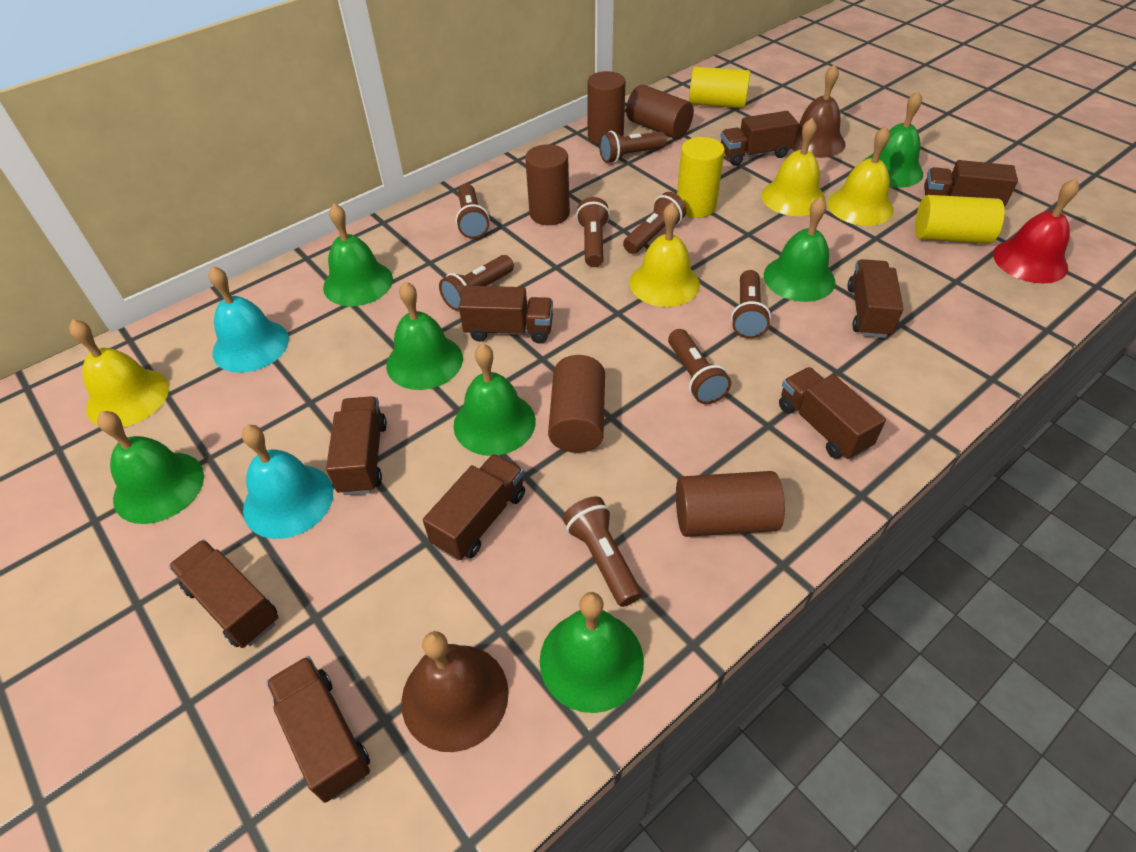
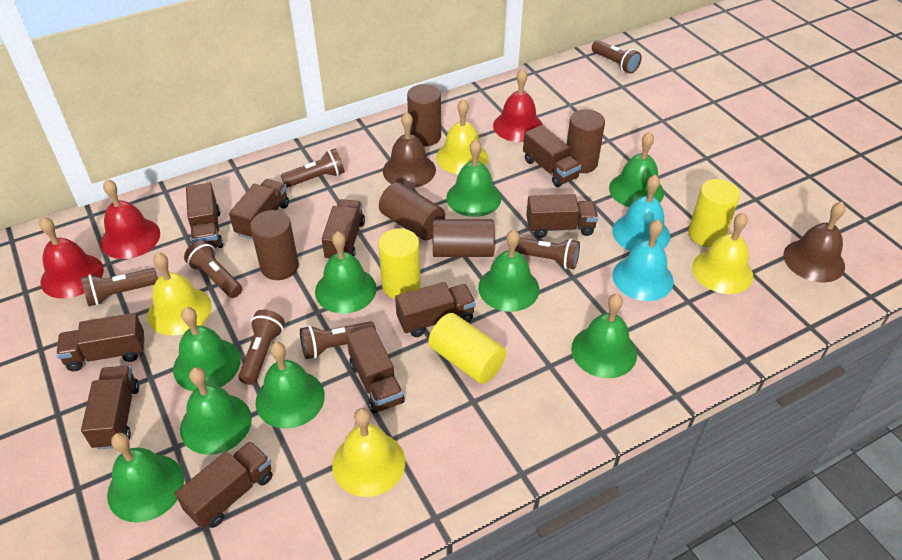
brown flashlight: [439,255,514,311] [456,184,490,239] [563,496,641,607] [576,197,610,267] [599,131,667,163] [623,192,686,254] [668,329,731,404] [731,270,771,339] = 8 -> [81,268,158,306] [184,240,242,298] [239,310,285,385] [281,149,345,188] [300,321,376,359] [515,238,580,269] [592,40,641,74] = 7
brown truck: [168,539,278,648] [266,656,370,803] [326,396,387,495] [423,454,525,561] [459,286,553,344] [720,111,799,165] [779,367,886,460] [847,259,904,338] [924,160,1018,206] = 9 -> [56,313,145,371] [81,366,139,450] [175,441,272,529] [186,183,223,248] [229,179,289,240] [322,199,365,259] [346,326,405,413] [395,282,476,337] [523,125,581,187] [526,194,598,238] = 10
green bell: [97,411,204,524] [323,204,393,306] [386,282,463,390] [453,344,536,456] [540,592,644,713] [764,197,835,302] [863,91,923,188] = 7 -> [107,433,184,522] [173,307,241,391] [180,367,252,455] [256,342,325,429] [315,231,377,314] [446,139,502,217] [478,230,539,312] [571,294,637,378] [609,132,664,207] = 9
red bell: [993,178,1079,284] = 1 -> [39,217,104,299] [101,179,160,259] [493,68,543,142] = 3

